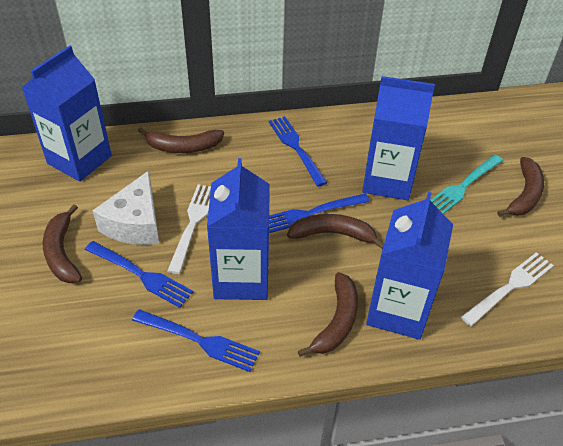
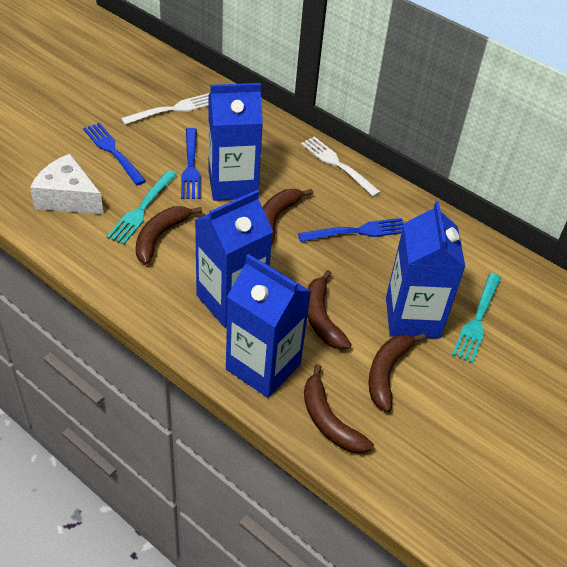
blue fork: [85,241,193,308] [132,309,260,372] [269,116,327,187] [269,193,370,233] = 4 -> [83,123,146,185] [181,128,201,199] [298,218,404,242] = 3
turquoise fork: [430,155,503,214] = 1 -> [107,170,177,244] [452,273,501,363] = 2

